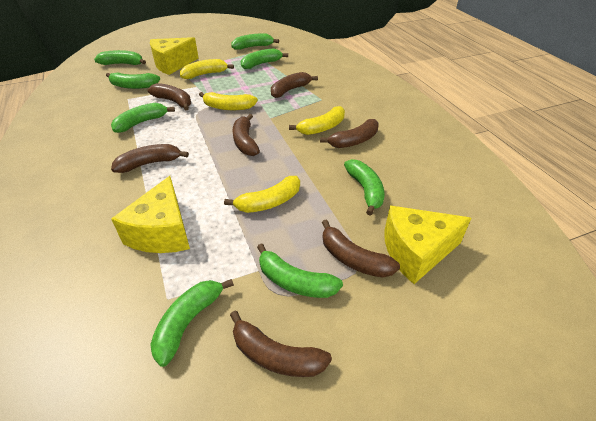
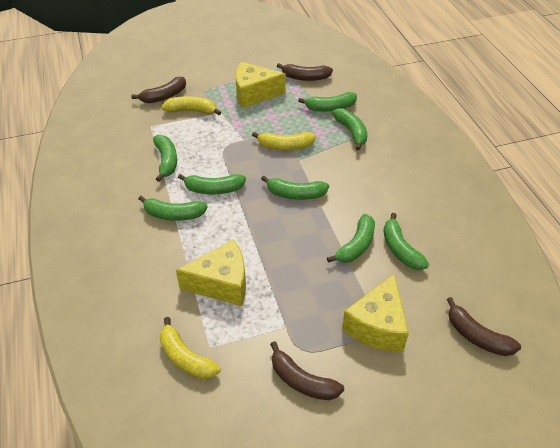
brown banana: [111,144,189,173] [148,83,191,110] [230,311,332,377] [233,114,260,156] [271,72,318,98] [320,119,379,148] [322,220,400,278] = 7 -> [131,77,186,103] [270,341,344,400] [277,63,333,81] [447,297,521,356] = 4
yellow banana: [180,59,234,79] [199,92,258,110] [224,176,300,213] [289,106,345,135] = 4 -> [159,317,221,379] [161,96,221,115] [252,132,316,150] = 3

